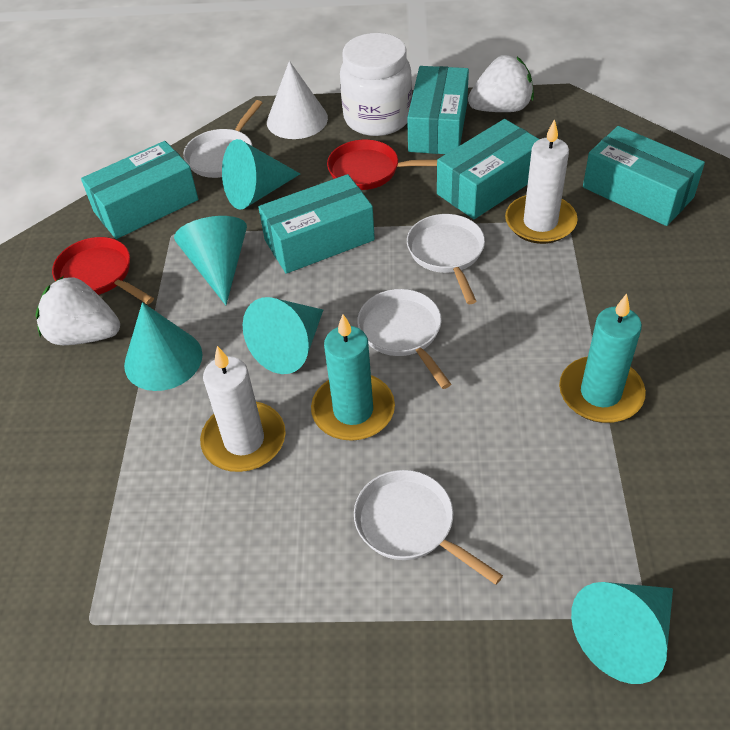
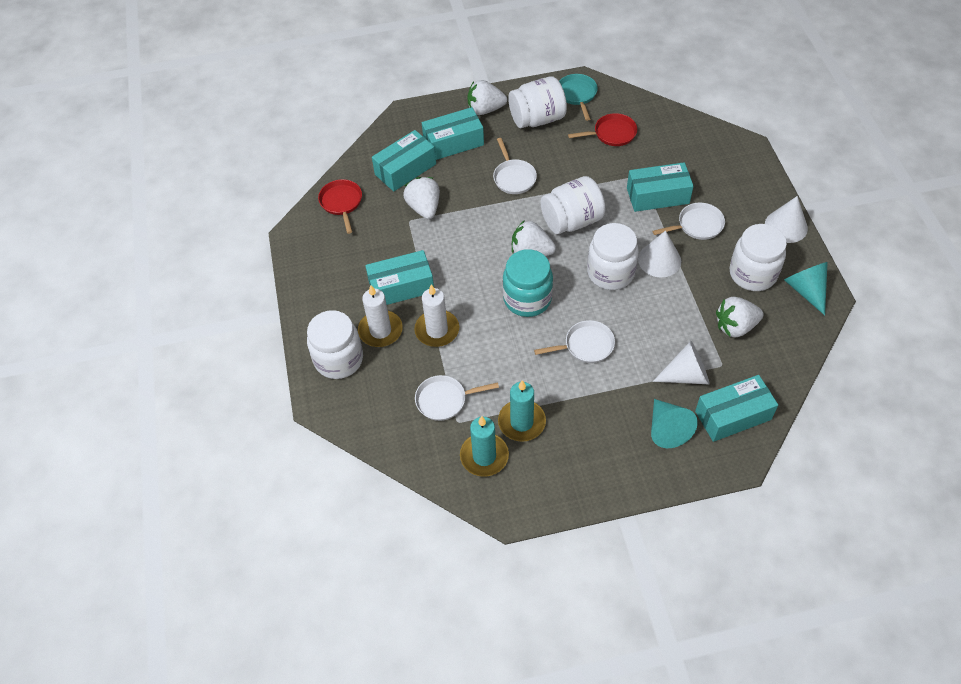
turquoise cone: [124,302,202,391] [174,216,247,305] [222,139,300,210] [243,297,323,374] [571,582,673,684] = 5 -> [651,399,698,448] [784,262,828,315] = 2
turquoise jar: none = 0 -> [503,249,553,317] = 1
turquoise pan: none = 0 -> [559,74,598,121] = 1
white cone: [267,61,328,139] = 1 -> [638,230,681,277] [653,341,710,384] [765,196,808,243] = 3
white jar: [340,33,412,136] = 1 -> [307,310,363,379] [508,76,567,128] [541,176,606,234] [587,223,639,290] [729,224,787,291] = 5
white strawberry: [36,276,120,345] [468,55,534,112] = 2 -> [403,177,440,219] [468,80,507,115] [512,220,556,256] [716,297,764,338] = 4

